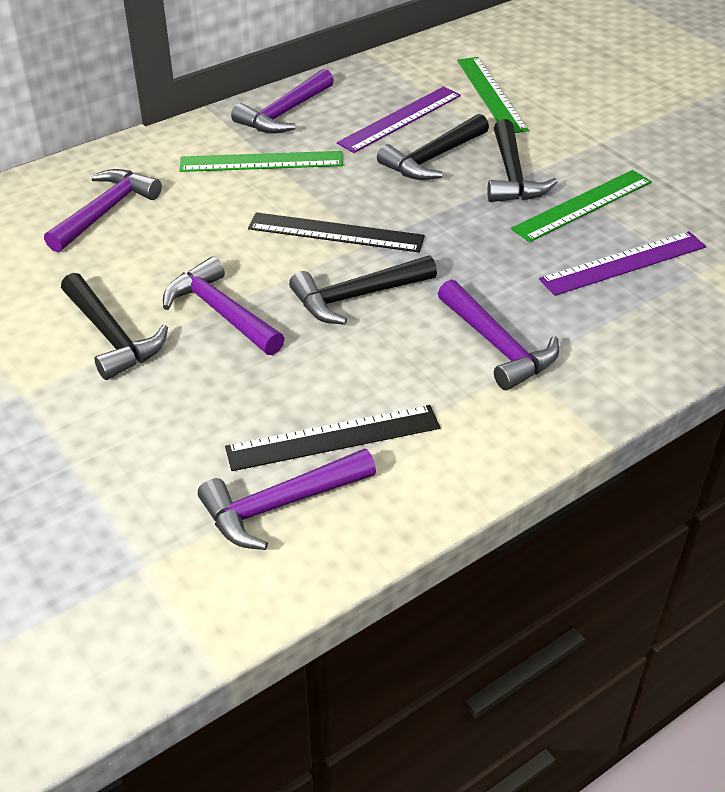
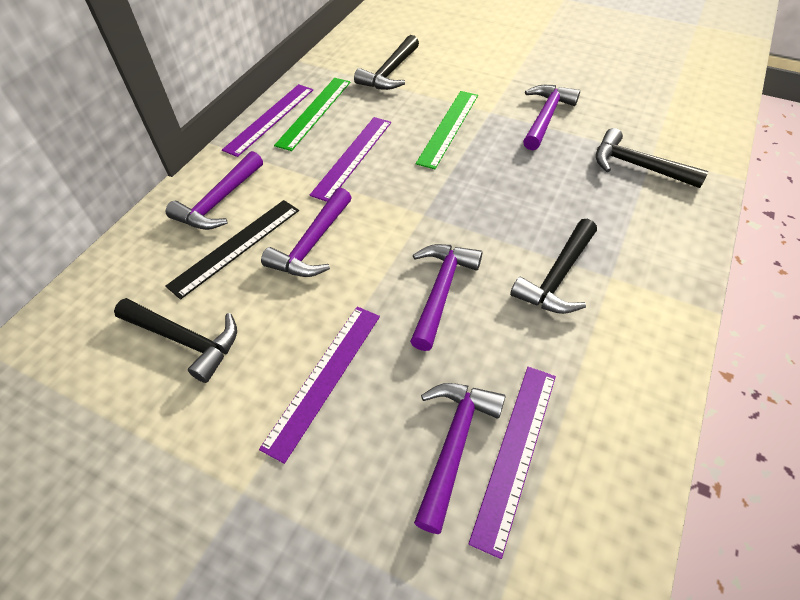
black ruler: [225,405,440,471] [248,212,425,252] = 2 -> [165,200,299,300] = 1
green ruler: [179,151,343,172] [457,57,529,133] [511,170,652,242] = 3 -> [274,78,351,151] [416,91,478,169] = 2
purple ruler: [337,86,461,153] [539,231,706,296] = 2 -> [222,84,313,157] [259,307,380,464] [310,117,391,202] [468,367,556,559] = 4

